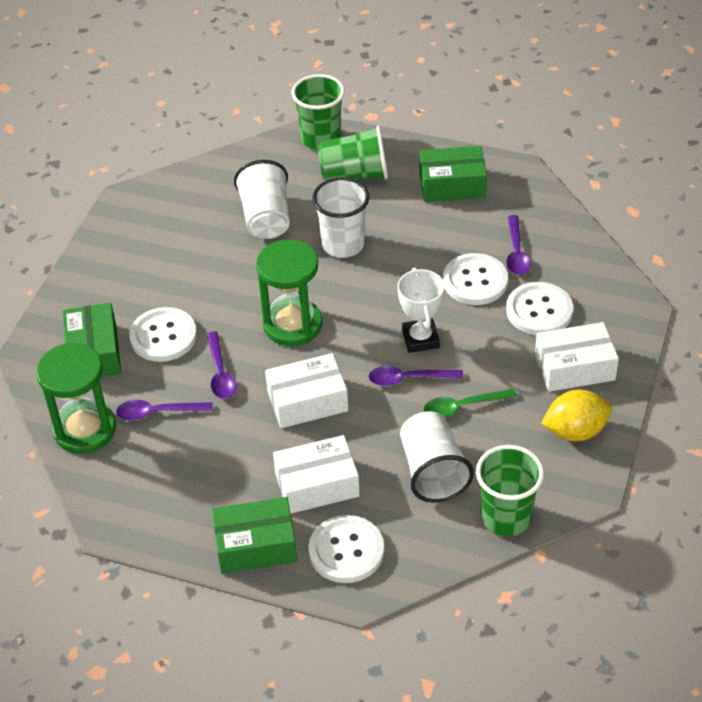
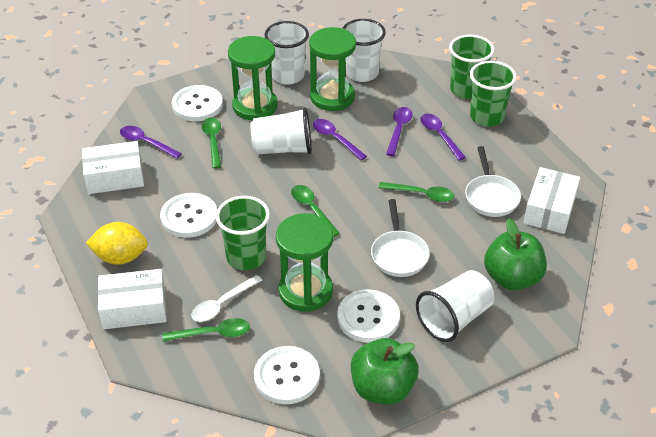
green apple: none = 0 -> [351,338,419,405] [484,218,547,290] = 2
green box: [62,303,121,377] [212,497,297,574] [419,146,487,202] = 3 -> none = 0
green hourglass: [36,343,116,454] [256,240,322,346] = 2 -> [228,36,278,120] [276,213,333,312] [309,27,356,111] = 3
green spoon: [423,389,517,417] = 1 -> [162,318,250,342] [202,118,221,169] [291,185,340,237] [378,182,454,202] = 4
white cup: [234,160,290,239] [312,177,370,258] [400,411,474,503] = 3 -> [251,107,312,154] [264,21,309,85] [342,19,386,82] [416,270,494,342] = 4
white pan: none = 0 -> [371,199,430,277] [465,146,521,217] = 2
white spoon: none = 0 -> [191,275,262,322] = 1
white trophy: [397,268,445,353] = 1 -> none = 0

